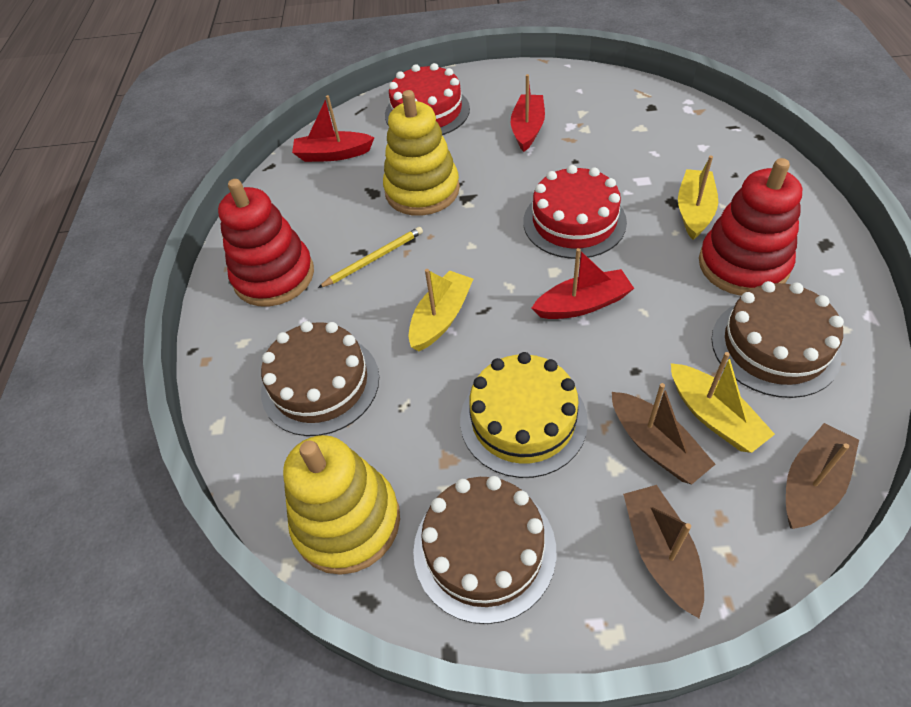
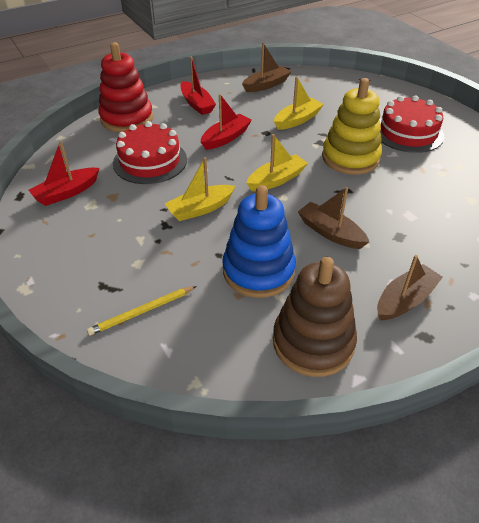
blue stacking toy: none = 0 -> [222,185,296,298] = 1
brown cake: [261,321,379,436] [413,476,556,624] [711,281,844,398] = 3 -> none = 0
brown stacking toy: none = 0 -> [273,257,357,377] = 1
red stacking toy: [218,179,314,306] [699,158,802,296] = 2 -> [98,42,153,132] = 1
yellow cake: [460,352,588,478] = 1 -> none = 0
yellow stacking toy: [283,435,400,575] [383,90,460,216] = 2 -> [322,78,382,175] = 1

